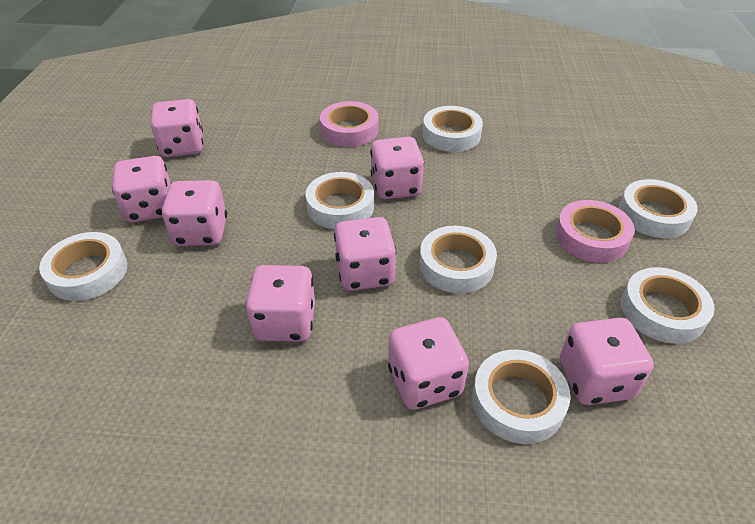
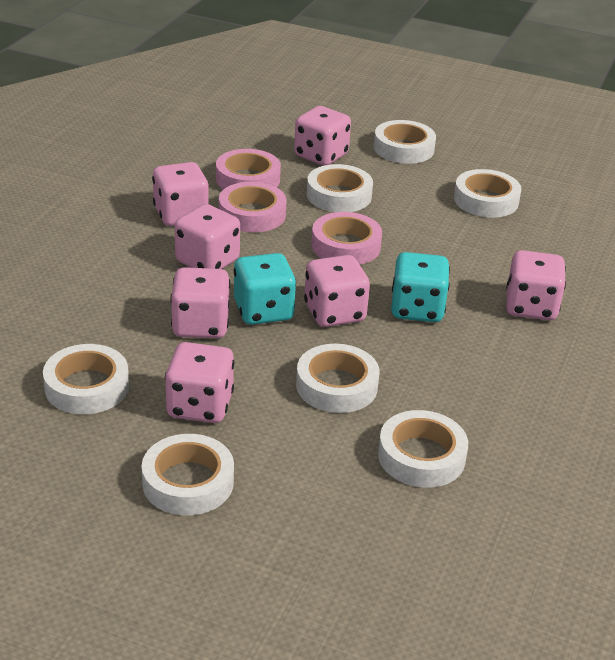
pink dice: [112,156,171,222] [151,99,203,157] [162,180,227,246] [245,265,315,342] [334,217,396,291] [370,137,424,199] [388,317,469,410] [560,318,654,405] = 8 -> [152,162,209,226] [165,342,234,423] [171,267,230,338] [175,204,240,269] [294,106,351,166] [304,255,370,327] [506,250,566,320] = 7
pink tape: [320,101,378,147] [555,200,635,263] = 2 -> [216,149,281,189] [219,182,287,232] [311,212,382,264] = 3
turquoise dice: none = 0 -> [234,253,296,325] [391,252,450,322] = 2

